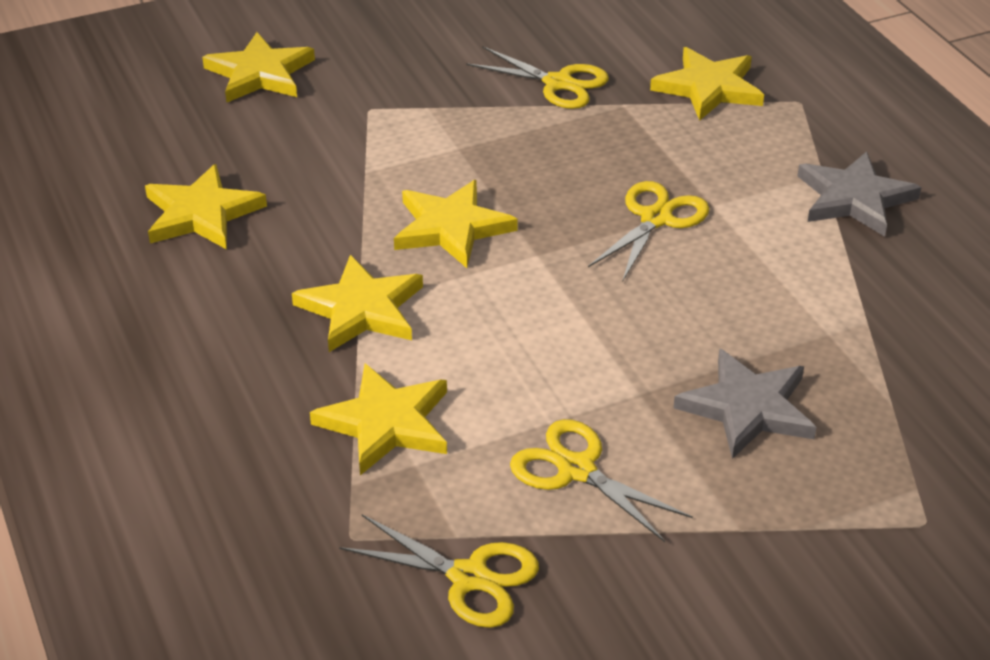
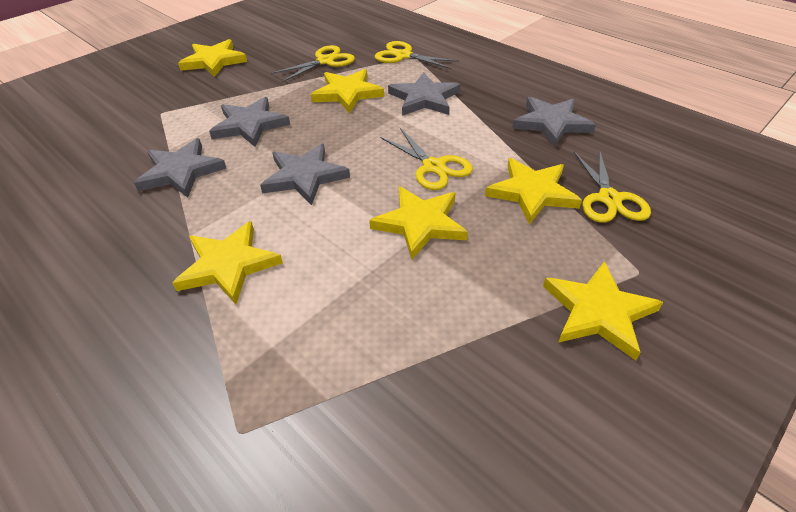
grey star: [674,348,816,459] [798,151,922,237] = 2 -> [134,138,227,198] [209,97,290,147] [260,143,350,205] [388,72,461,116] [513,96,596,147] = 5

